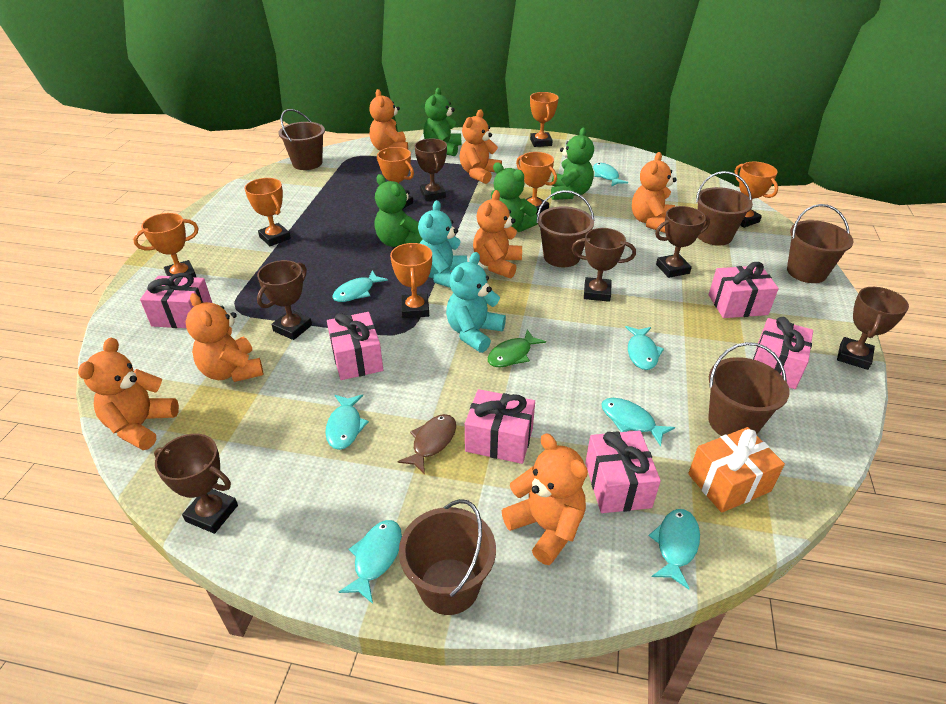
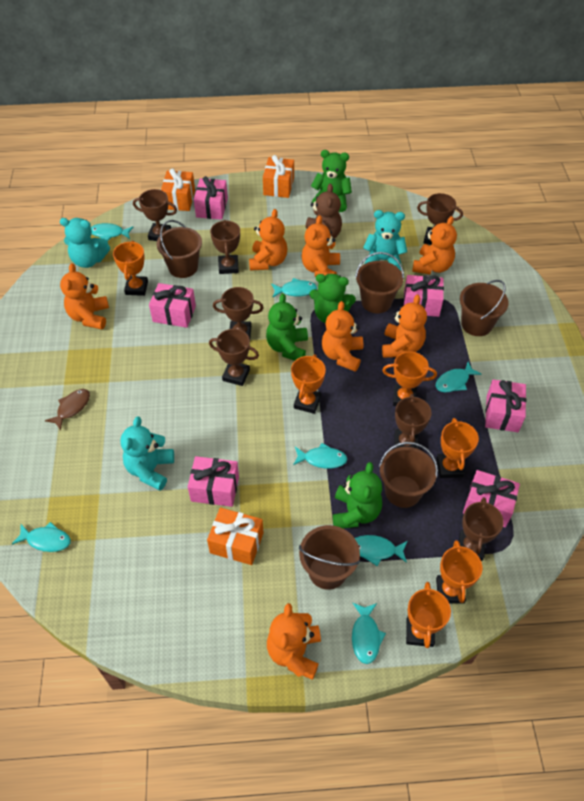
brown bucket: [279,109,325,170] [399,499,496,615] [536,190,595,267] [696,171,753,246] [708,342,790,436] [787,204,854,283] = 6 -> [157,220,202,278] [299,525,360,590] [355,252,404,313] [379,442,438,508] [460,280,508,336] = 5
brown teddy bear: none = 0 -> [305,184,342,238] = 1
brown trophy: [154,434,238,534] [257,260,312,340] [414,139,447,201] [571,228,636,302] [655,206,710,278] [837,287,909,370] = 6 -> [133,189,177,241] [209,329,259,386] [210,220,240,274] [213,287,264,339] [395,394,432,449] [417,193,463,245] [459,497,504,561] = 7
green fish: [488,329,546,367] = 1 -> none = 0
orange gift: [688,427,785,513] = 1 -> [161,168,195,211] [207,507,263,565] [263,155,294,198] = 3
orange trophy: [133,213,198,278] [244,178,291,246] [377,147,414,208] [390,243,432,318] [516,152,557,215] [530,92,559,147] [735,162,778,228] = 7 -> [113,241,148,296] [291,354,326,414] [382,352,437,406] [406,582,451,648] [436,540,482,604] [437,418,479,478] = 6
turquoise teddy bear: [418,200,467,288] [446,252,506,353] = 2 -> [60,218,110,268] [120,416,174,491] [363,210,407,271] = 3

